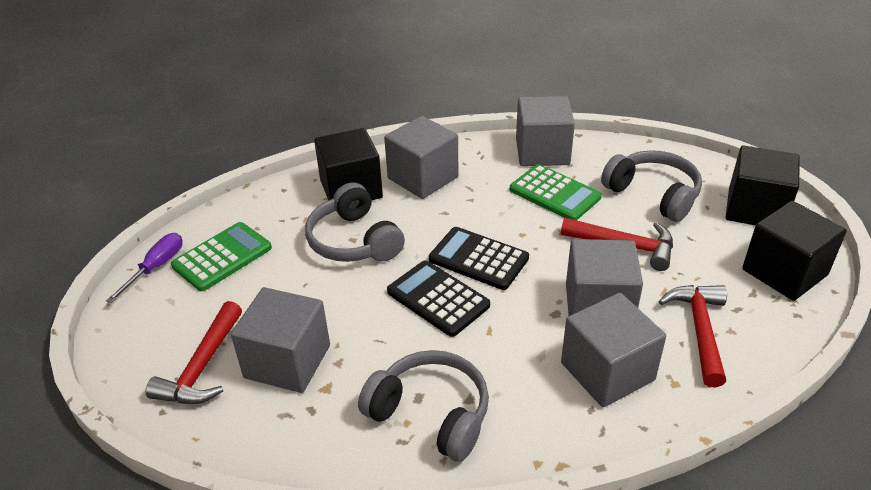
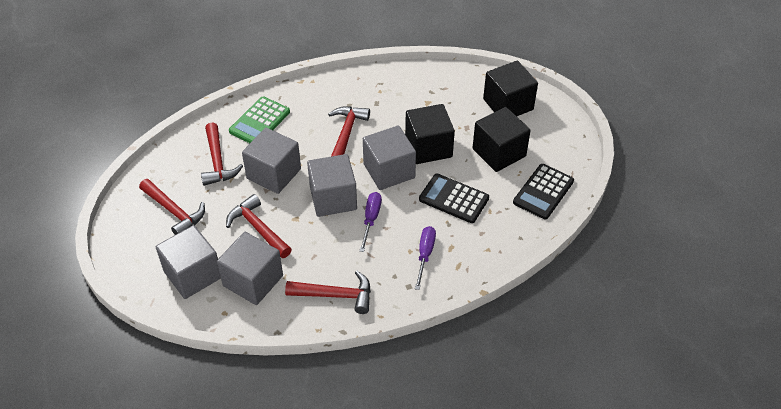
green calculator: [171,222,272,291] [510,164,602,220] = 2 -> [229,97,290,143] = 1
grey headphones: [305,182,405,262] [358,350,489,462] [601,150,702,222] = 3 -> none = 0
purple screwdriver: [106,233,183,303] = 1 -> [360,192,382,252] [415,226,436,290] = 2
red hammer: [146,301,242,404] [561,218,673,271] [659,285,727,387] = 3 -> [139,179,205,235] [201,122,243,186] [226,194,292,258] [285,271,371,314] [328,106,370,156] = 5

